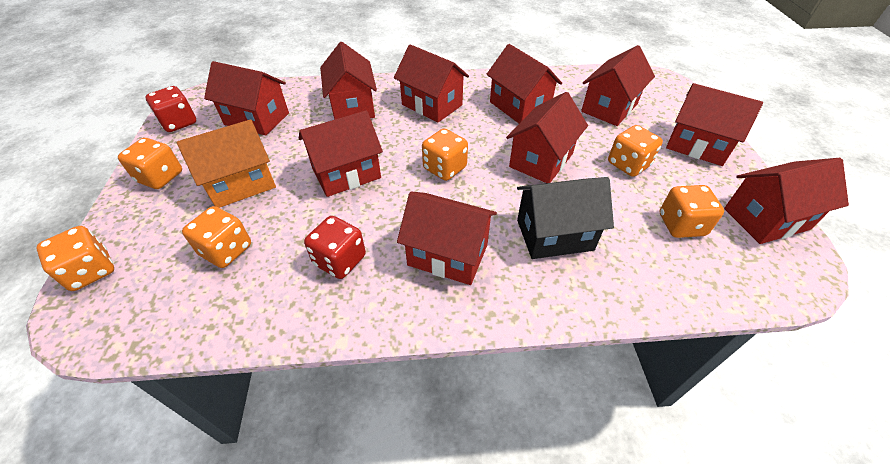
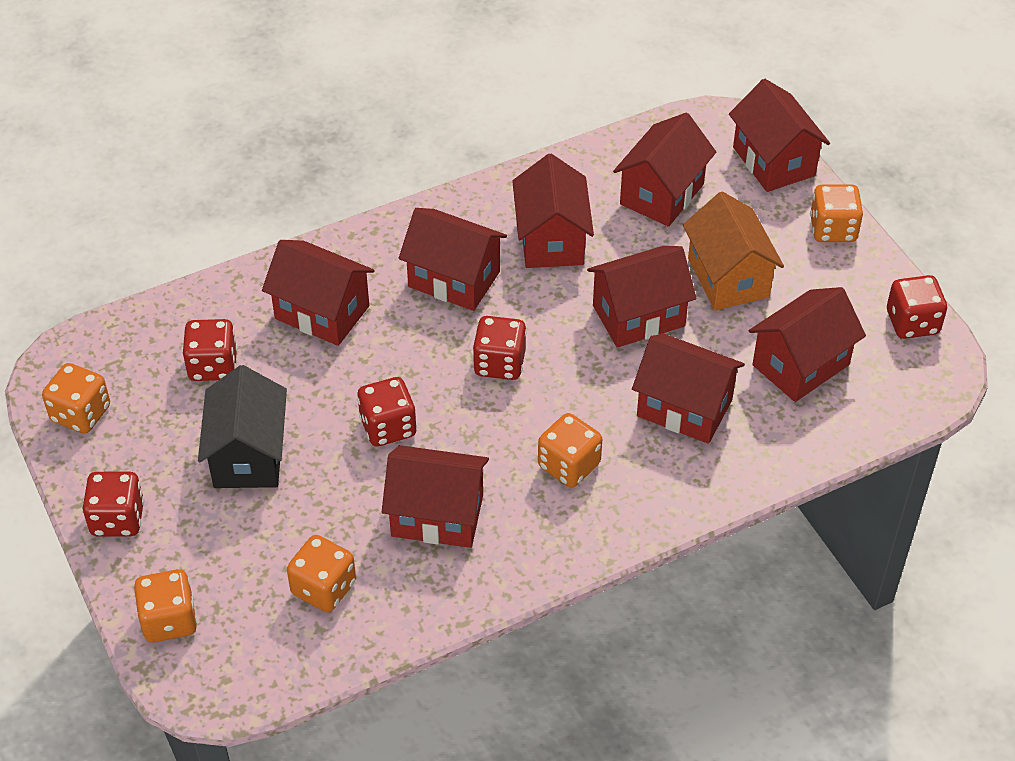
orange dice: [36,226,114,291] [118,138,182,189] [182,206,251,268] [422,129,468,181] [608,125,663,177] [659,185,724,238] = 6 -> [42,363,110,434] [134,569,197,642] [287,535,356,612] [538,413,602,488] [810,184,863,242] = 5
red dice: [145,86,196,132] [304,216,366,279] = 2 -> [83,472,144,536] [183,319,237,381] [357,377,417,446] [473,316,527,380] [887,275,947,339] = 5
red house: [204,61,289,136] [299,110,383,197] [320,42,377,120] [394,44,469,122] [397,192,497,285] [486,44,562,124] [506,92,588,183] [581,45,655,126] [666,83,763,166] [724,158,849,244] = 10 -> [262,240,375,346] [382,445,489,548] [399,208,507,311] [512,154,594,268] [587,246,697,348] [613,113,716,227] [632,334,745,444] [729,79,830,192] [749,287,866,402] = 9

